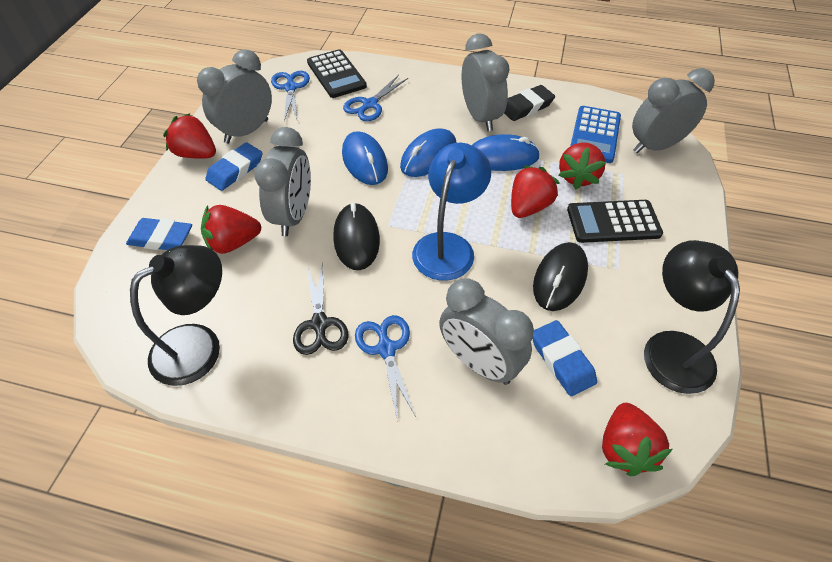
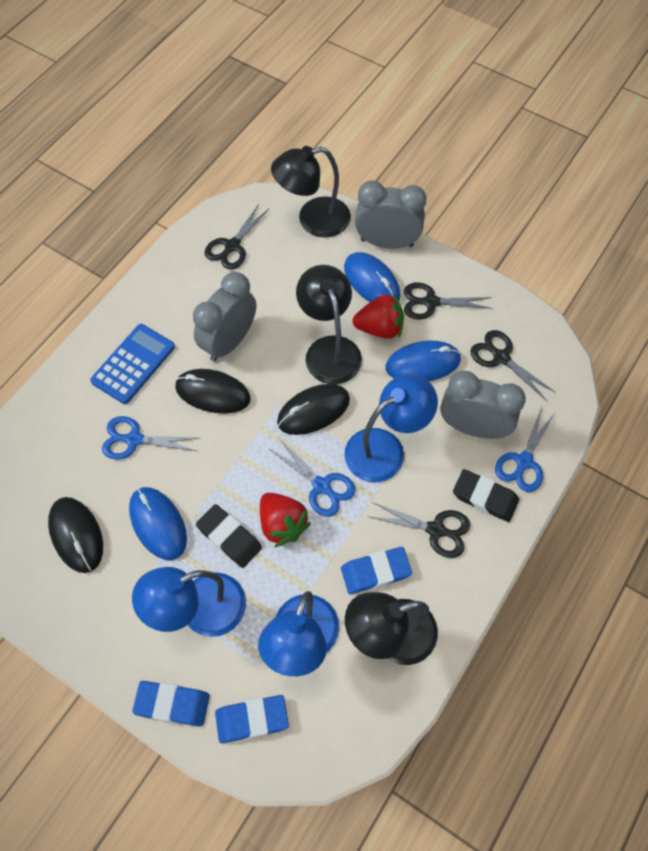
black calculator: [307,49,367,98] [567,200,663,243] = 2 -> none = 0
black eraser: [504,85,555,121] = 1 -> [196,504,262,568] [453,469,519,522] = 2
black lamp: [130,245,222,386] [644,240,740,394] = 2 -> [271,146,351,238] [296,265,362,384] [345,592,438,665] = 3
black mouse: [333,203,380,270] [533,242,588,311] = 2 -> [48,497,103,573] [175,369,251,414] [277,384,350,435] = 3
black scissors: [293,262,348,355] = 1 -> [204,204,270,270] [367,502,470,558] [404,282,493,320] [470,330,555,401] = 4
blue lamp: [412,143,491,281] = 1 -> [132,567,246,637] [258,591,339,676] [344,374,438,482] = 3
grey clock: [197,49,272,143] [254,127,311,236] [439,278,534,385] [462,34,509,131] [632,68,715,153] = 5 -> [193,272,256,361] [355,180,426,249] [440,371,526,439] = 3
red strawberry: [163,113,216,159] [201,205,261,254] [511,165,560,218] [559,142,606,189] [602,403,673,476] = 5 -> [260,493,311,547] [353,293,404,339] = 2

